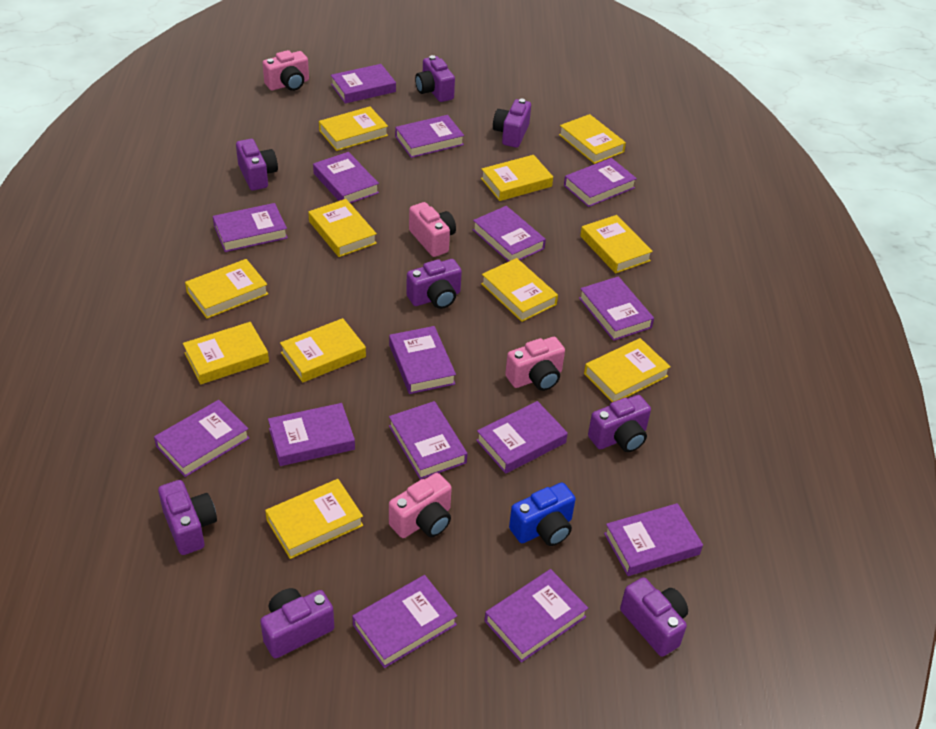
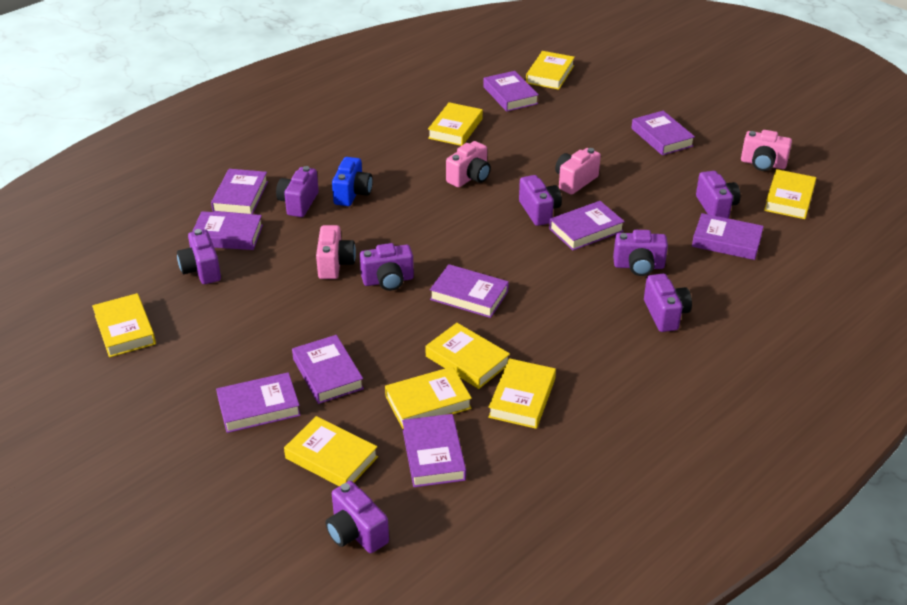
purple book: [154,400,250,477] [213,203,288,252] [268,403,355,466] [313,152,379,203] [331,64,396,104] [352,575,457,668] [389,326,456,394] [389,401,467,480] [395,115,464,158] [473,206,546,262] [476,401,568,474] [485,569,588,663] [564,158,637,207] [579,276,654,341] [604,503,703,576] = 15 -> [192,211,263,250] [211,169,268,214] [216,372,301,433] [292,335,364,404] [402,414,466,487] [430,264,509,318] [483,71,539,112] [549,201,625,250] [631,111,695,155] [692,213,764,260] = 10
yellow book: [183,322,269,384] [185,259,268,319] [265,479,363,559] [280,318,366,382] [308,199,377,257] [319,106,388,151] [481,155,553,201] [481,258,558,322] [559,114,626,164] [580,215,653,274] [584,338,671,402] = 11 -> [92,293,156,357] [284,416,378,486] [385,366,472,429] [425,323,510,389] [428,102,483,146] [488,358,556,429] [526,51,575,90] [764,169,816,219] = 8

